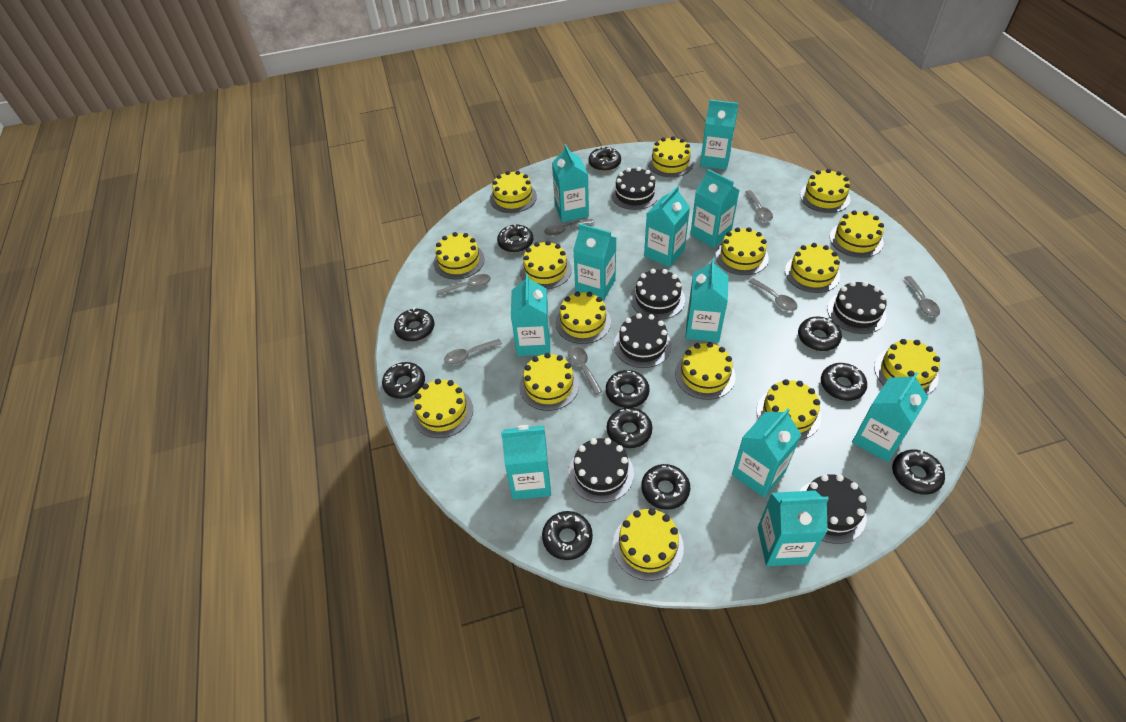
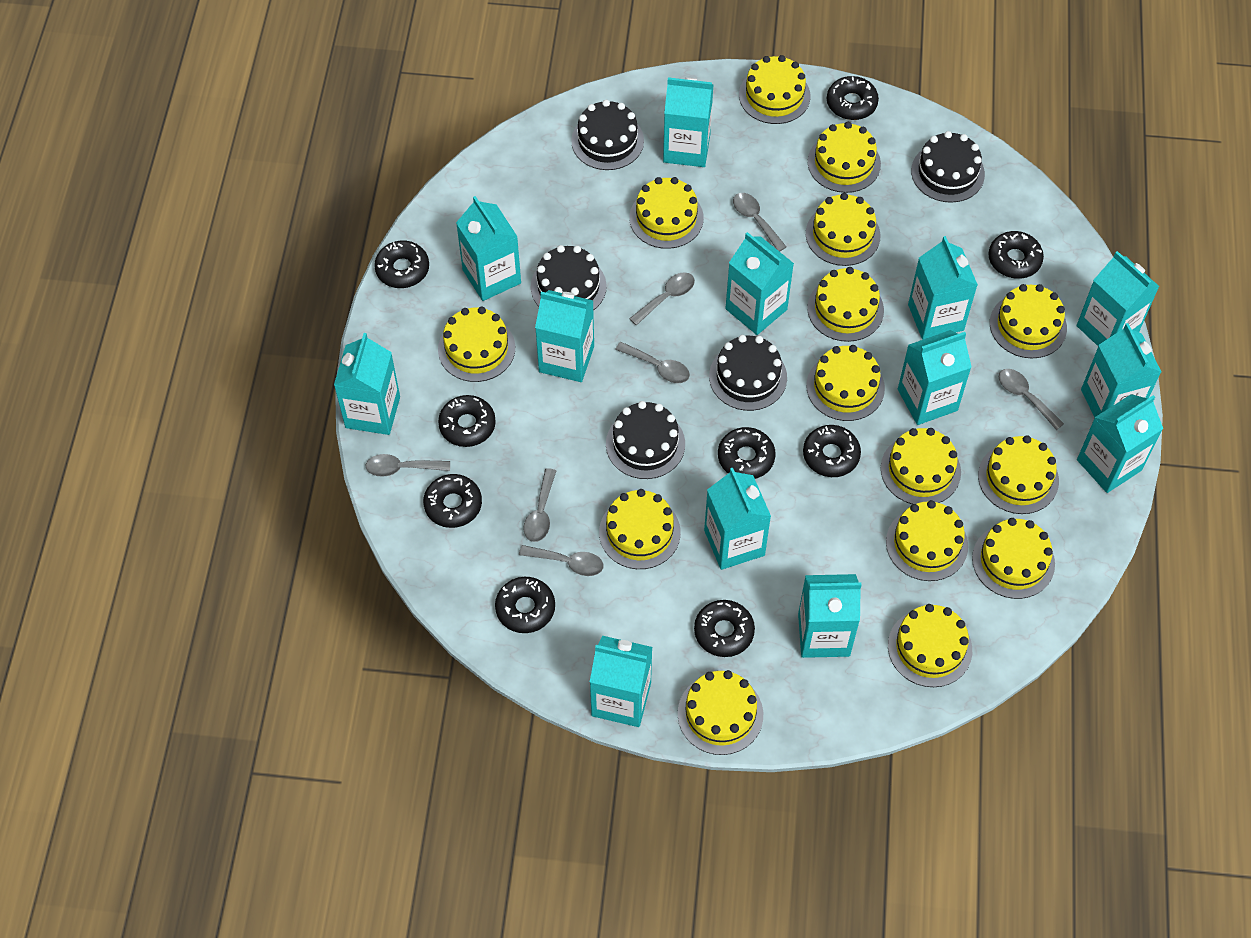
black cake: [568,438,634,503] [611,167,659,210] [614,313,672,368] [630,269,685,320] [799,474,867,544] [827,281,887,334] = 6 -> [531,245,607,310] [571,100,644,170] [606,401,685,479] [709,335,787,411] [911,131,985,203] = 5
black donut: [382,362,425,399] [394,308,434,342] [497,224,534,253] [542,511,593,560] [588,147,621,171] [606,370,650,408] [607,407,653,448] [641,464,690,510] [798,317,842,351] [821,363,867,401] [892,450,945,495] = 11 -> [374,241,429,288] [423,474,482,528] [438,395,496,447] [495,577,555,633] [694,600,755,657] [718,427,776,479] [803,425,861,477] [827,76,879,120] [988,231,1044,279] = 9
turquoise carton: [501,425,551,500] [511,274,550,356] [552,144,589,222] [573,224,616,300] [644,186,690,267] [686,258,728,342] [690,169,740,248] [700,100,738,170] [732,408,801,497] [758,490,829,566] [852,372,929,462] = 11 -> [334,333,400,435] [456,196,521,301] [535,290,594,382] [590,636,652,727] [663,77,714,167] [704,468,771,570] [725,232,794,335] [798,574,861,658] [898,330,972,425] [908,236,978,340] [1077,251,1160,346] [1077,394,1163,493] [1081,323,1162,417] = 13

